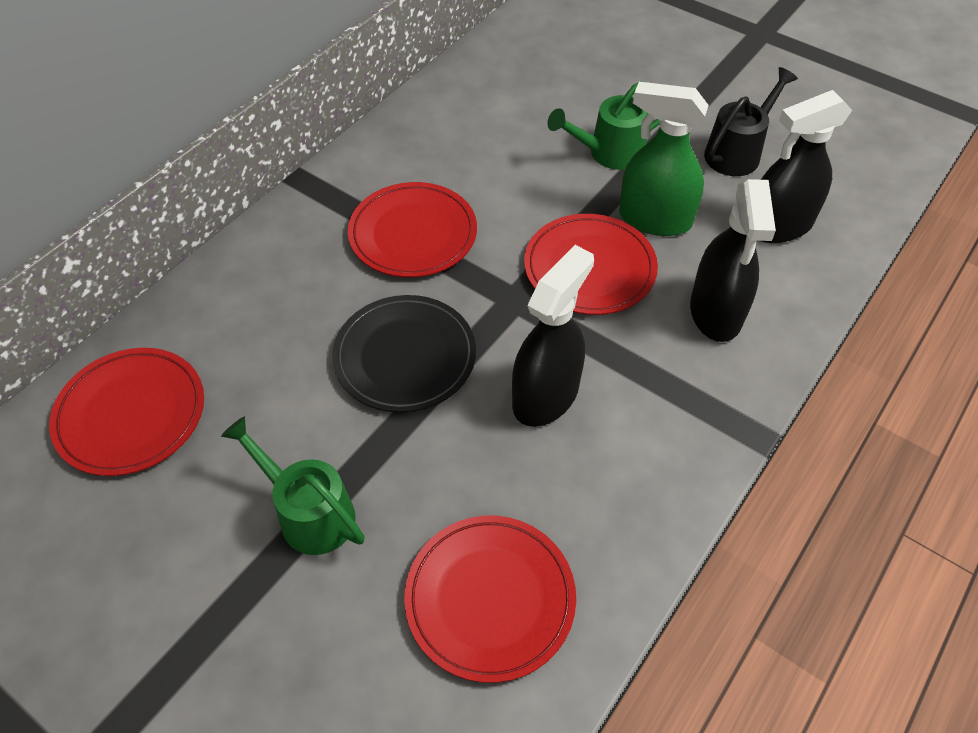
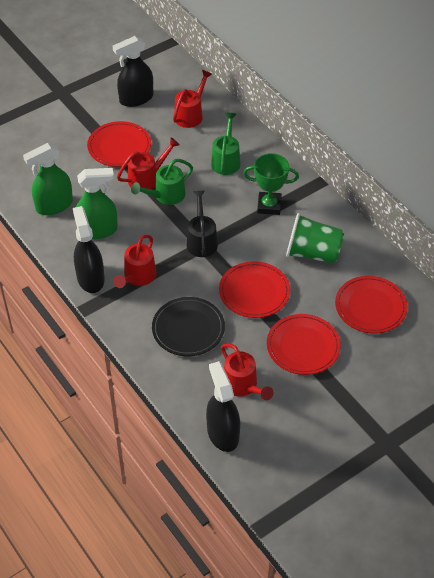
green cup: none = 0 -> [286,213,344,264] = 1
green spray bottle: [619,82,709,236] = 1 -> [23,143,73,215] [75,168,118,239] = 2
green trophy: none = 0 -> [243,153,299,215] = 1
red watering can: none = 0 -> [113,234,157,288] [117,137,180,189] [173,70,212,128] [221,343,273,400] = 4

